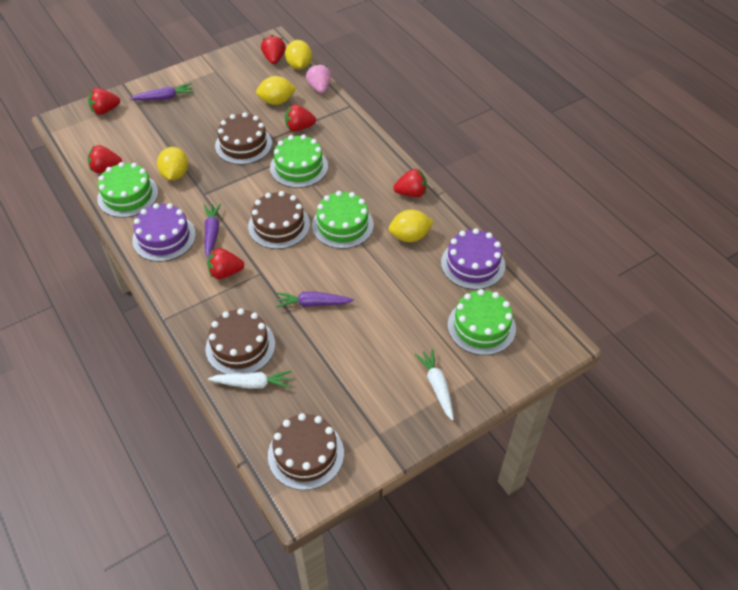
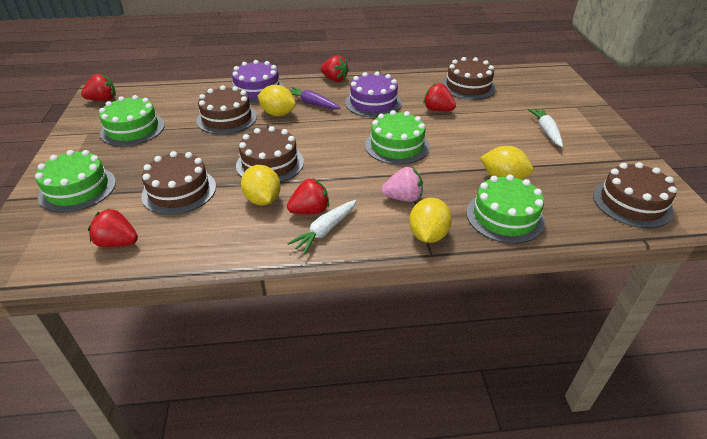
brown cake: [206,308,275,374] [215,112,272,165] [248,191,310,249] [268,413,344,490] = 4 -> [141,151,216,215] [196,86,257,135] [236,126,304,183] [441,57,496,100] [593,162,677,228] = 5
purple carrot: [130,83,194,100] [204,204,221,258] [276,292,354,308] = 3 -> [289,87,341,109] = 1
red strawberry: [88,88,120,115] [88,145,122,173] [207,248,244,279] [261,35,286,64] [285,104,316,132] [393,169,427,197] = 6 -> [81,74,116,101] [88,209,138,247] [287,178,329,214] [321,55,349,82] [423,83,456,111] = 5

